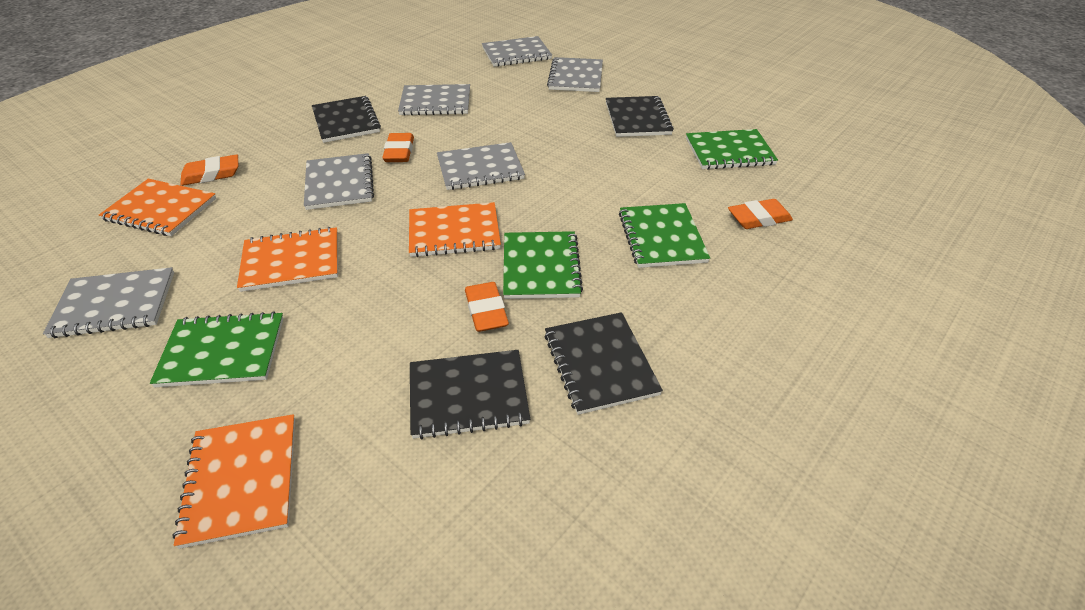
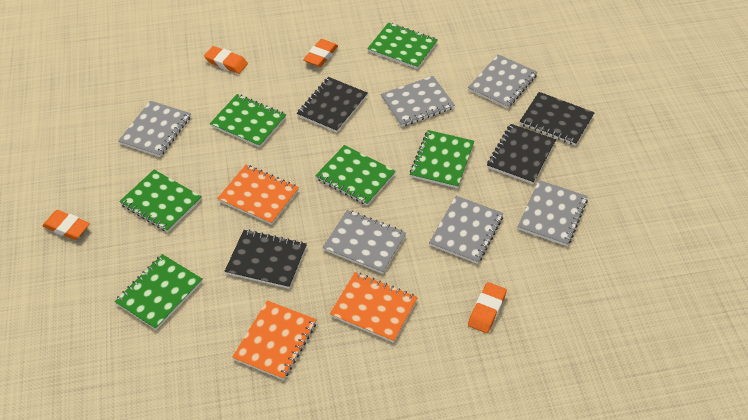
green notebook: [150,311,284,388] [503,231,583,299] [619,203,710,268] [686,129,778,170] = 4 -> [115,254,203,330] [119,170,202,232] [210,94,286,147] [315,145,396,205] [367,22,438,69] [410,130,475,188] = 6
orange notebook: [99,179,216,236] [172,414,295,549] [237,227,338,292] [409,202,501,257] = 4 -> [217,165,299,225] [232,300,317,380] [330,272,418,343] = 3

